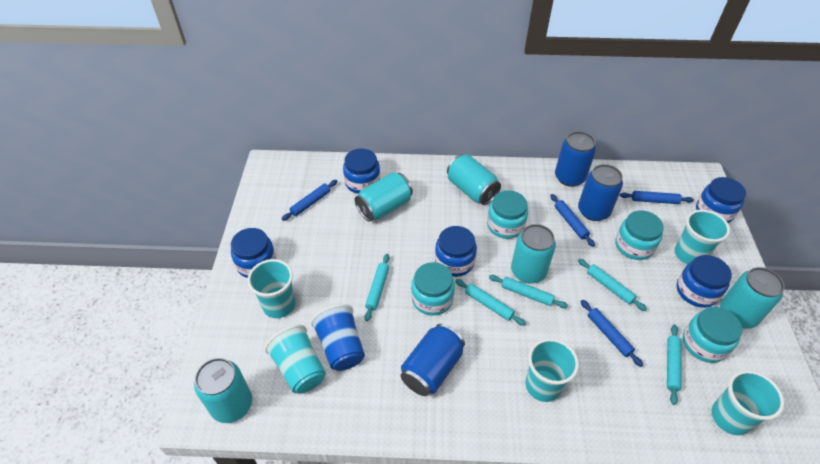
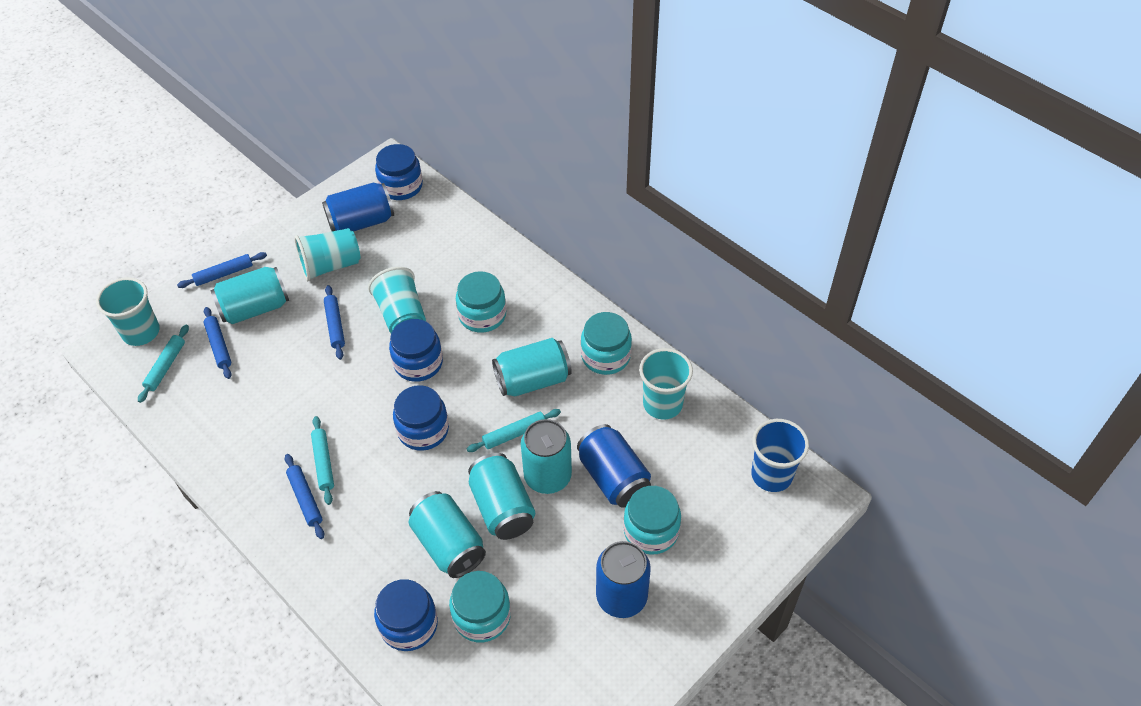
blue jar: [231,228,276,278] [343,148,380,194] [435,226,477,277] [677,255,732,308] [696,177,746,223] = 5 -> [374,579,438,651] [375,144,423,200] [389,319,443,382] [393,385,449,451] = 4
turquoise cup: [247,259,295,318] [264,325,326,394] [525,338,579,402] [675,209,730,264] [712,370,784,435] = 5 -> [96,277,160,346] [294,228,360,281] [368,267,426,333] [639,348,693,420] = 4
turquoise rolling pin: [365,254,390,321] [455,279,526,326] [489,275,568,308] [578,259,647,311] [667,325,681,405] = 5 -> [138,325,189,403] [311,416,334,505] [467,409,561,452] = 3

